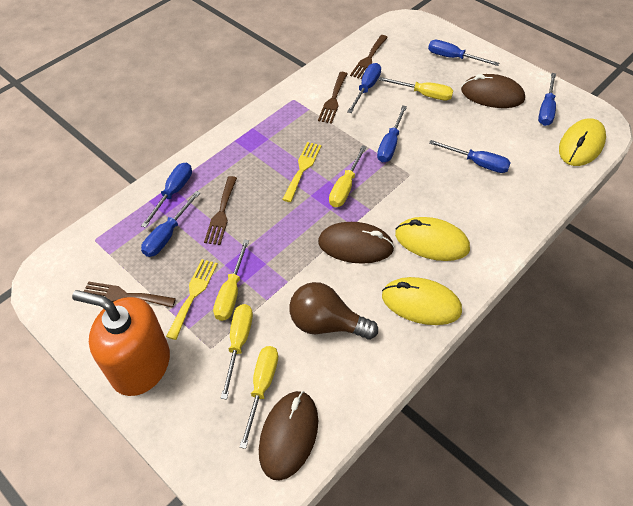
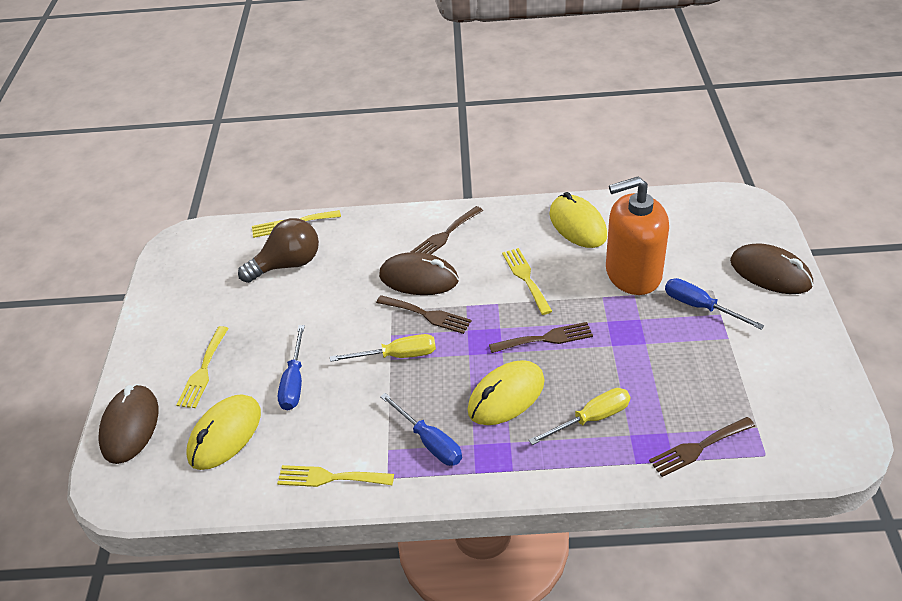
blue screwdriver: [141,162,192,228] [141,191,200,257] [347,63,381,113] [377,105,407,163] [428,40,499,66] [429,140,511,173] [538,73,556,126] = 7 -> [278,325,305,410] [380,393,462,466] [665,278,764,330] = 3
yellow fork: [166,259,218,340] [282,142,321,202] = 2 -> [176,326,229,408] [252,210,341,238] [277,465,394,487] [502,248,552,315] = 4
yellow screwdriver: [213,239,249,321] [221,304,253,400] [240,346,278,449] [329,145,367,207] [379,77,453,101] = 5 -> [330,334,436,362] [529,388,630,445] = 2

